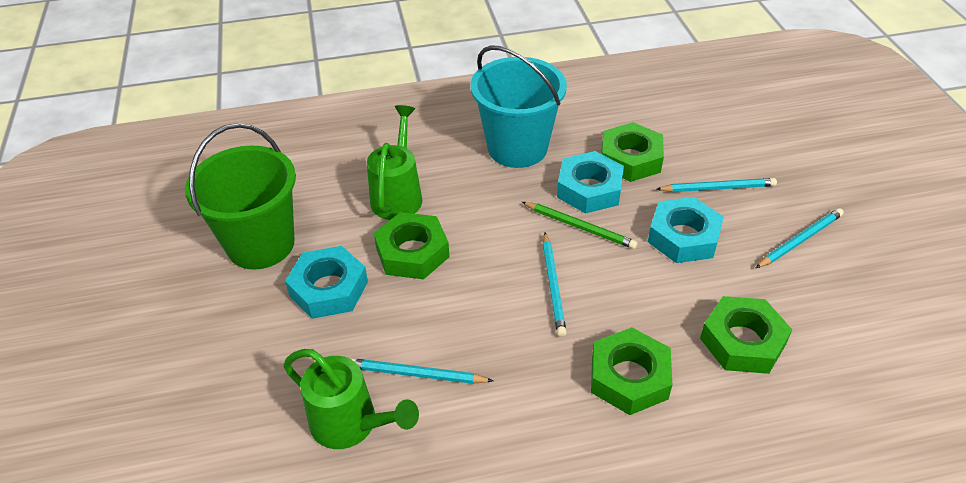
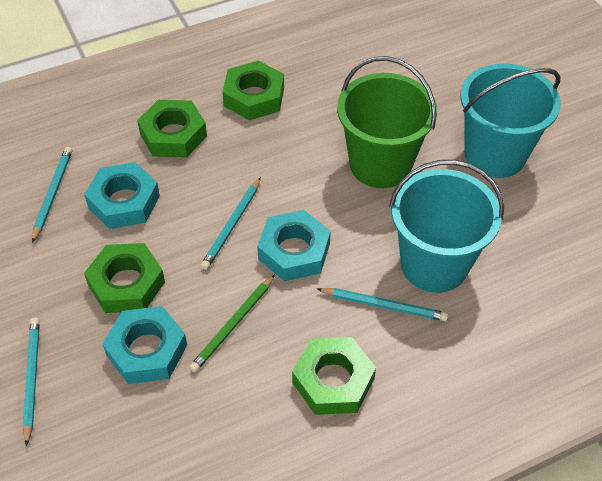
green watering can: [283,349,419,449] [367,105,422,220] = 2 -> none = 0
turquoise bucket: [471,46,567,168] = 1 -> [389,160,504,293] [460,64,561,178] = 2

